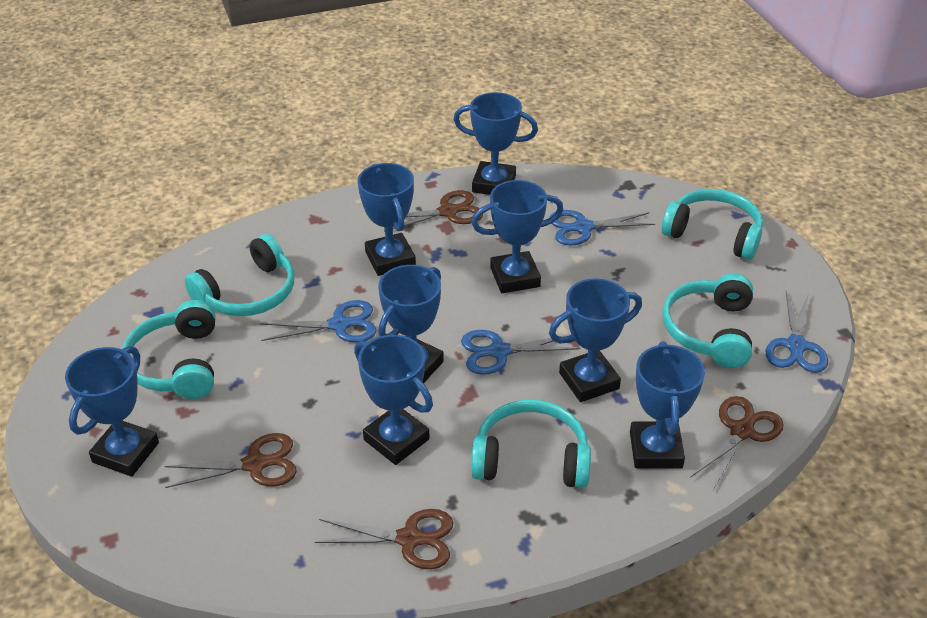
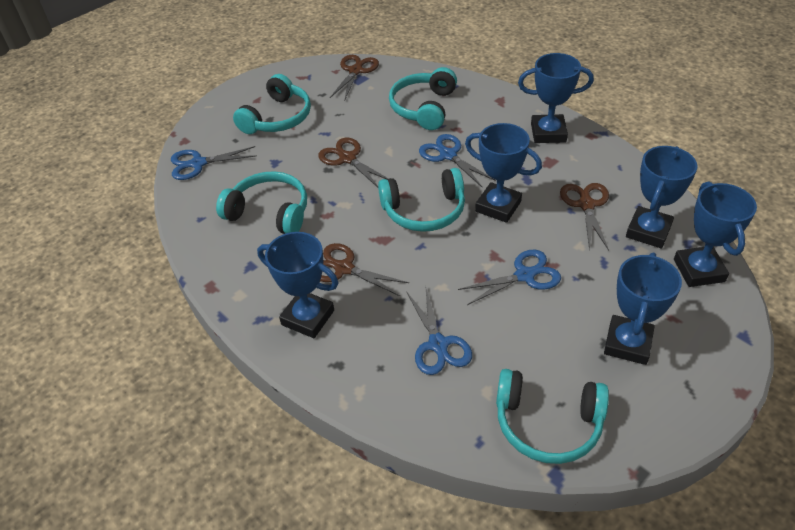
blue trophy: [65,346,159,477] [354,335,433,465] [358,163,416,276] [378,265,444,384] [453,92,538,195] [471,180,563,293] [549,278,642,402] [630,341,705,468] = 8 -> [257,232,338,338] [465,123,542,223] [518,53,594,143] [604,253,682,365] [626,146,698,248] [674,182,757,287] = 6

